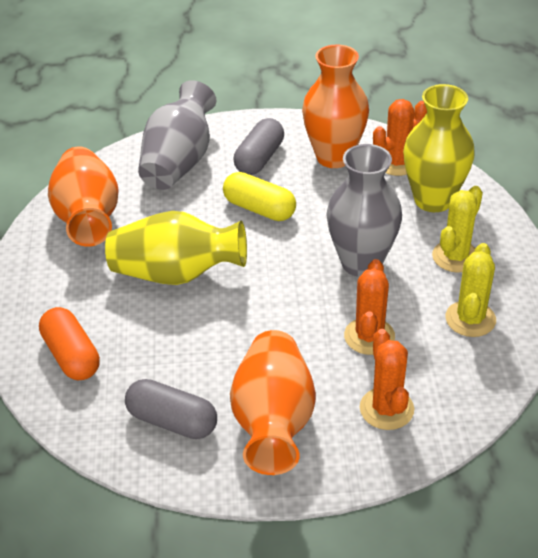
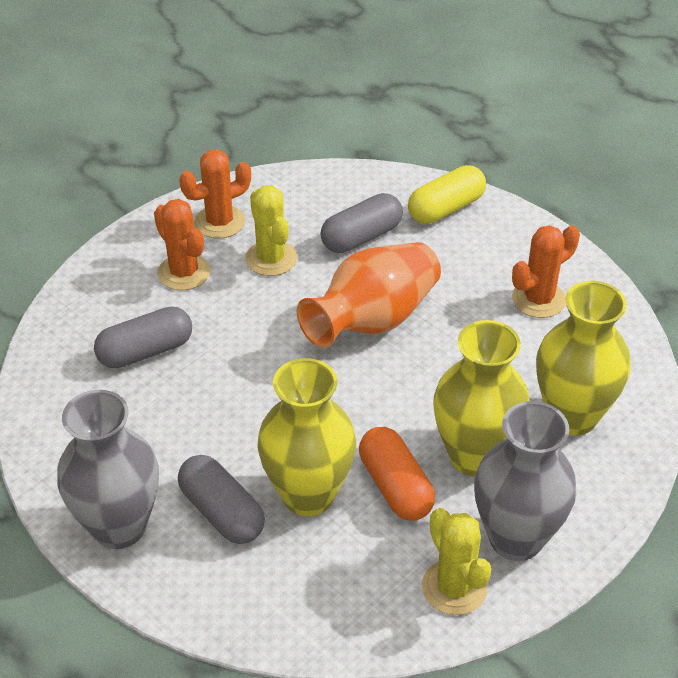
grey capsule: [125,379,217,439] [234,118,284,175] = 2 -> [94,306,192,368] [178,455,265,544] [320,193,403,253] = 3
orange vase: [48,146,119,247] [230,330,316,475] [302,44,369,168] = 3 -> [297,242,441,348] = 1
yellow vase: [105,211,247,285] [403,84,475,212] = 2 -> [257,358,356,516] [433,320,529,477] [536,281,631,436] = 3

